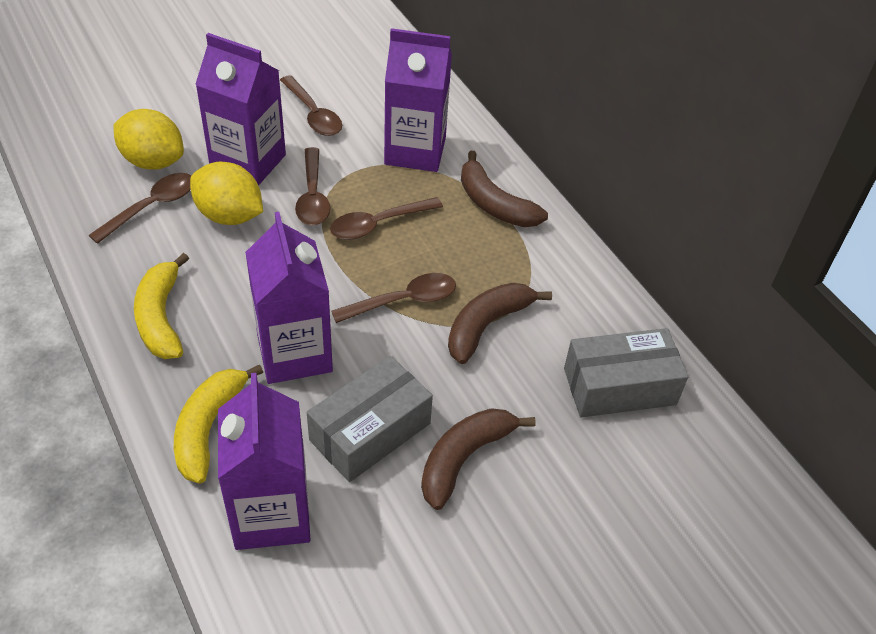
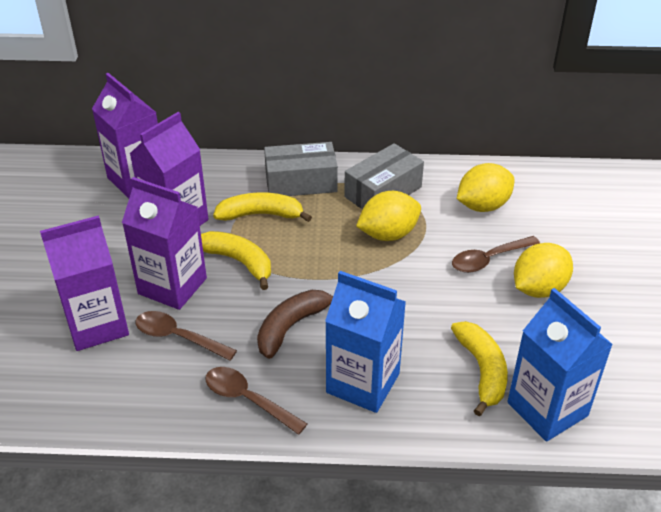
blue carton: none = 0 -> [325,271,406,413] [507,288,613,441] = 2
brown banana: [421,408,536,510] [448,283,552,364] [461,151,548,227] = 3 -> [257,290,333,359] = 1
brown spoon: [89,173,192,244] [280,75,342,136] [295,147,330,225] [330,197,443,240] [331,273,456,323] = 5 -> [136,311,237,361] [205,367,307,435] [452,236,540,273] = 3
yellow banana: [134,253,189,359] [174,364,263,483] = 2 -> [201,231,271,290] [213,192,312,222] [451,321,508,416] = 3
yellow lemon: [114,109,184,170] [190,162,263,225] = 2 -> [356,191,421,241] [457,163,515,212] [514,243,573,298] = 3

